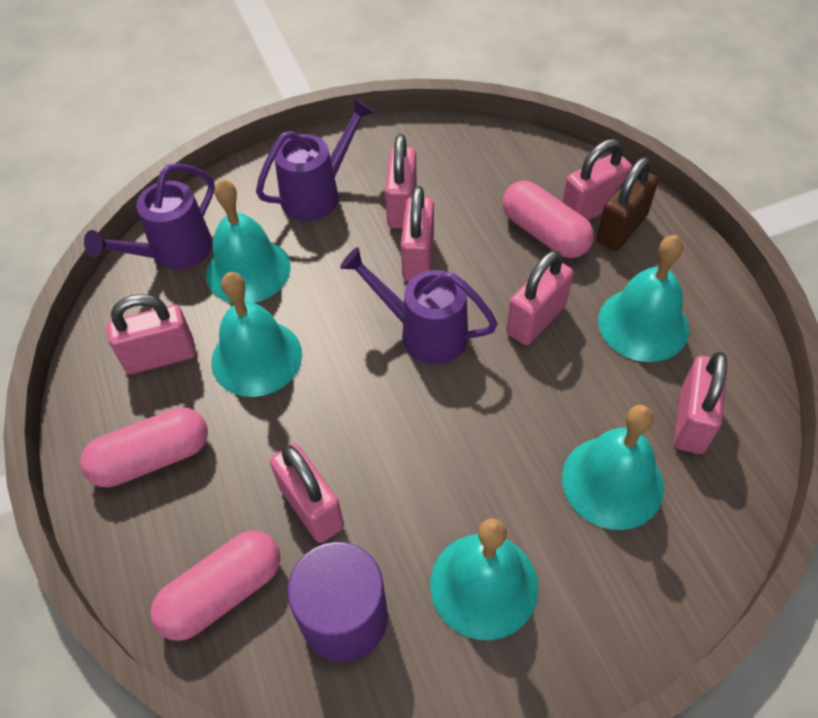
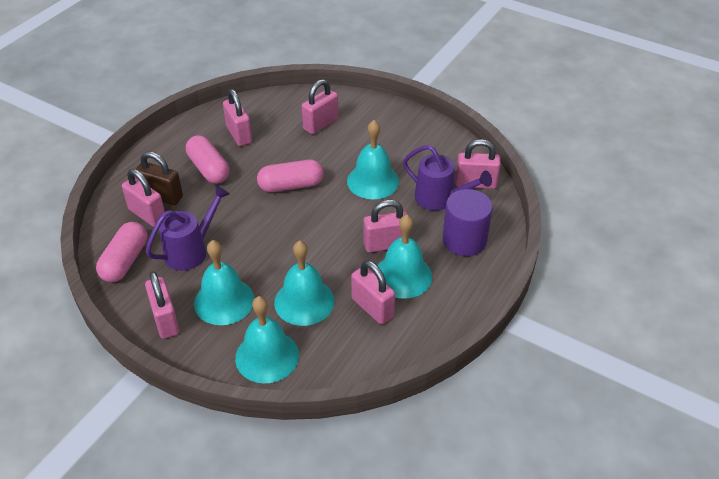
purple watering can: [84,163,215,270] [256,98,374,221] [340,247,498,364] = 3 -> [146,185,230,271] [403,145,492,211] = 2

